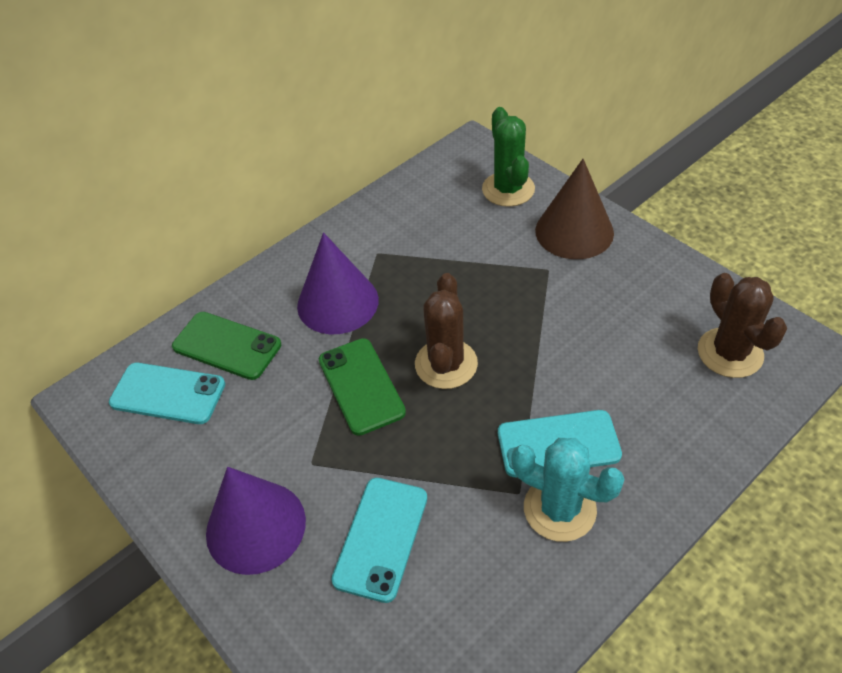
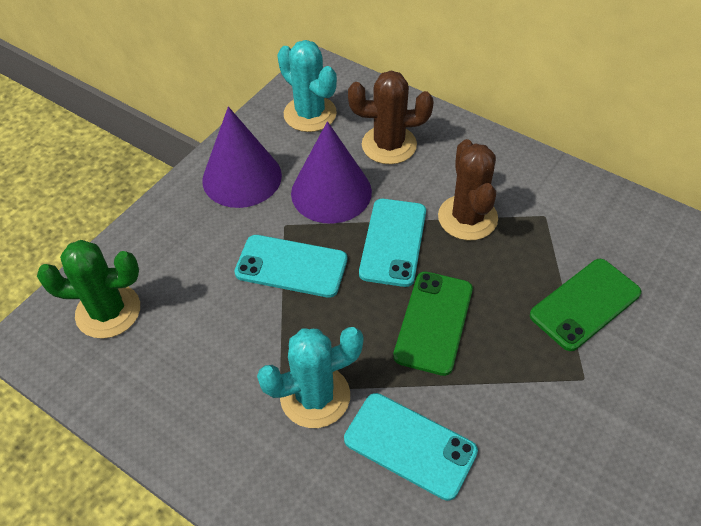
brown cone: [535,159,614,259] = 1 -> none = 0
turquoise cactus: [511,438,624,542] = 1 -> [257,327,363,428] [277,40,337,132] = 2

